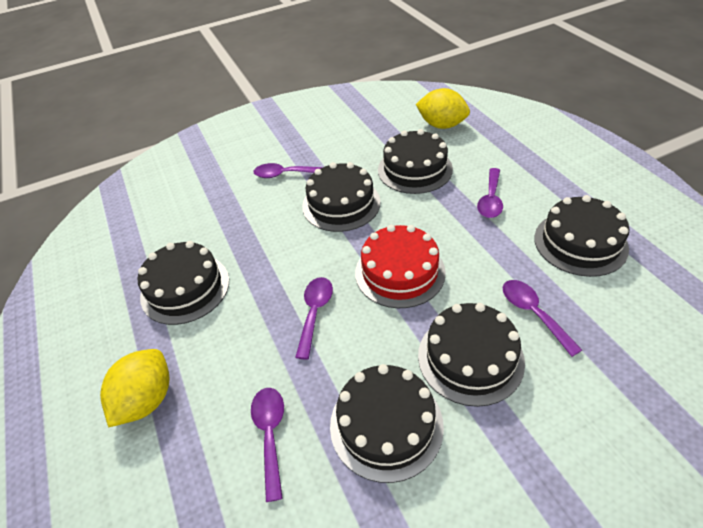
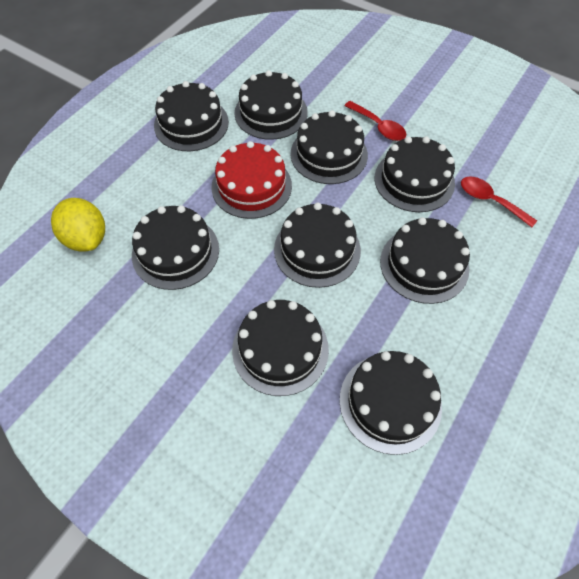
black cake: [138,241,229,325] [302,162,380,232] [330,364,444,483] [378,129,453,194] [418,303,525,407] [534,195,629,277] = 6 -> [132,205,219,290] [154,81,229,151] [232,300,329,396] [235,70,308,140] [274,203,361,288] [291,110,368,184] [340,351,442,455] [375,136,455,212] [380,217,470,304] = 9
purple spoon: [251,388,284,502] [254,163,323,178] [295,277,333,360] [477,168,503,218] [503,280,582,357] = 5 -> none = 0
red spoon: none = 0 -> [344,101,406,141] [461,176,537,227] = 2
yellow lemon: [100,349,170,427] [416,88,470,129] = 2 -> [51,198,105,251] = 1

